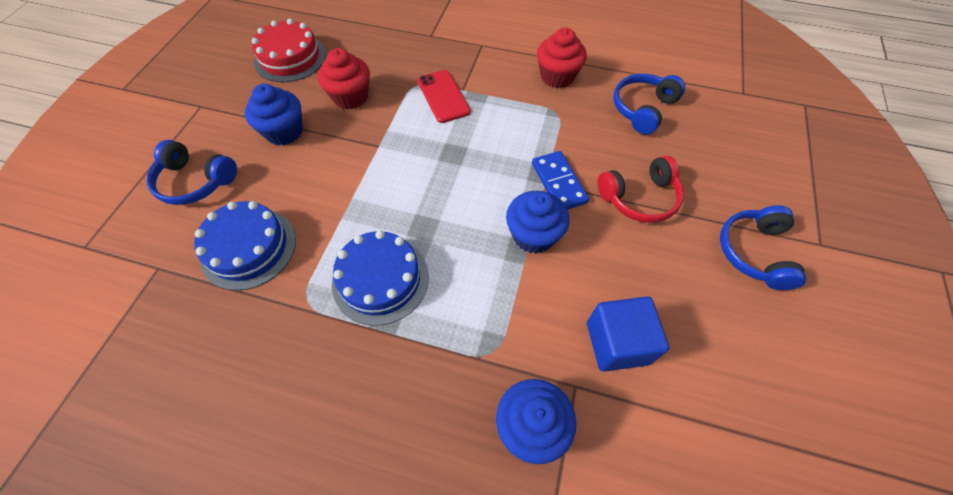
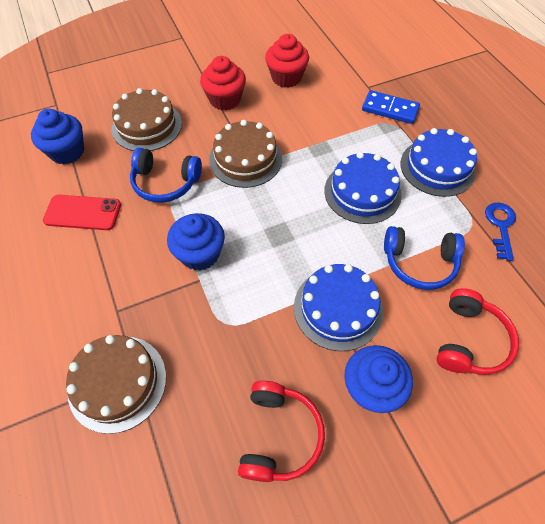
blue cake: [194,201,296,291] [332,230,429,326] = 2 -> [294,264,383,351] [324,152,402,224] [400,128,477,197] = 3
blue cube: [587,296,669,372] = 1 -> none = 0
blue headphones: [147,140,237,205] [613,74,685,134] [720,205,807,290] = 3 -> [130,148,202,203] [384,226,465,290] = 2
blue key: none = 0 -> [485,202,516,261] = 1
brown cake: none = 0 -> [66,335,166,434] [112,88,182,151] [209,120,282,188] = 3
red cake: [252,19,326,82] = 1 -> none = 0
red headphones: [597,156,684,223] = 1 -> [238,381,325,482] [437,288,519,375] = 2

